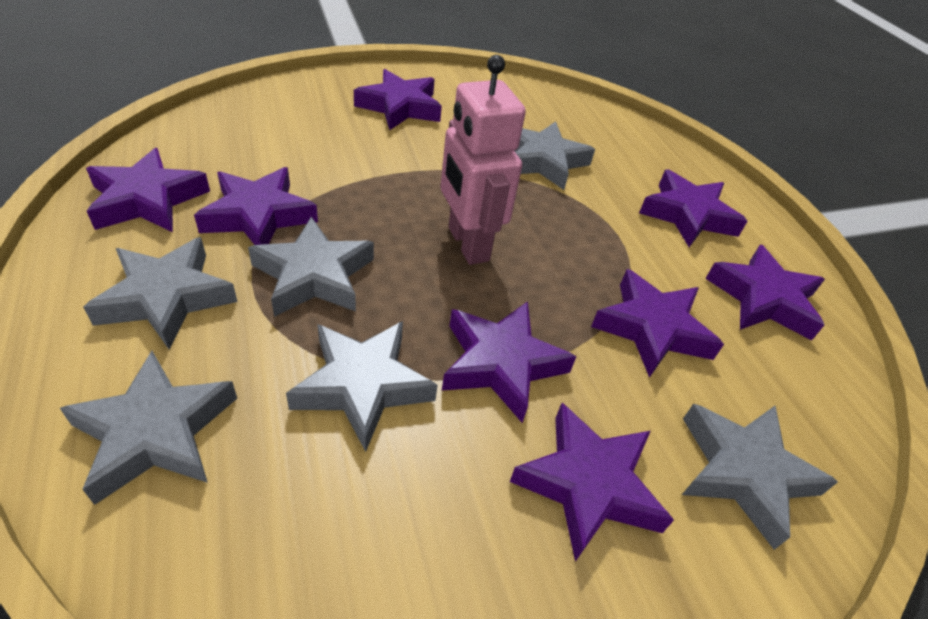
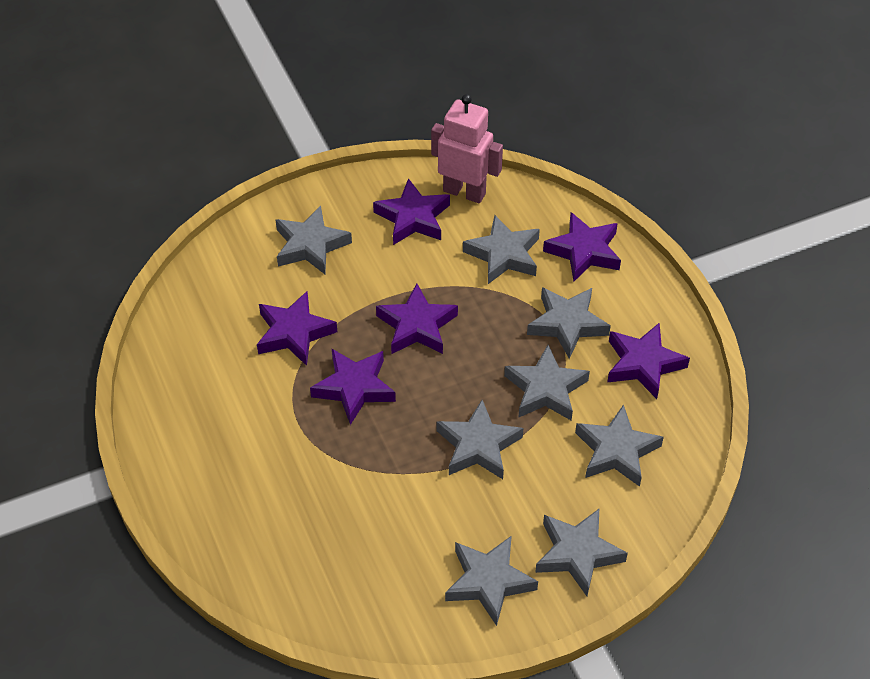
grey star: [60,351,237,505] [83,237,238,349] [248,217,374,317] [286,321,438,452] [514,121,595,190] [682,404,838,550] = 6 -> [276,206,352,274] [437,400,524,479] [445,536,538,626] [463,215,540,284] [504,345,590,421] [527,287,611,359] [535,509,628,596] [575,404,664,487] = 8
purple star: [86,148,210,232] [194,167,318,245] [354,69,442,130] [442,301,577,423] [510,403,674,562] [591,269,724,378] [639,169,747,247] [705,245,825,341] = 8 -> [257,291,337,366] [310,349,396,425] [373,178,450,245] [376,283,458,354] [543,212,621,282] [607,323,690,399] = 6

